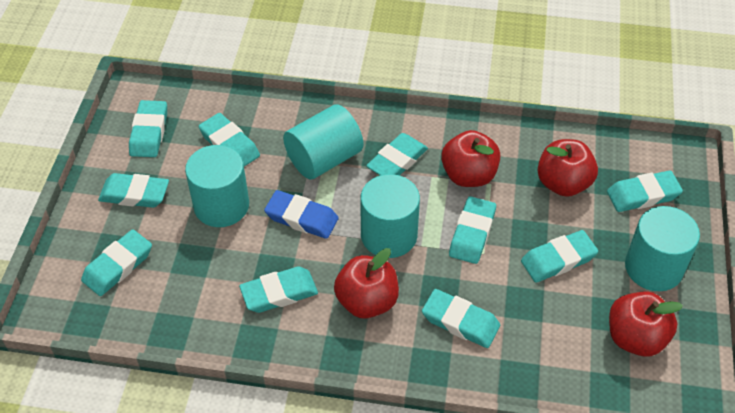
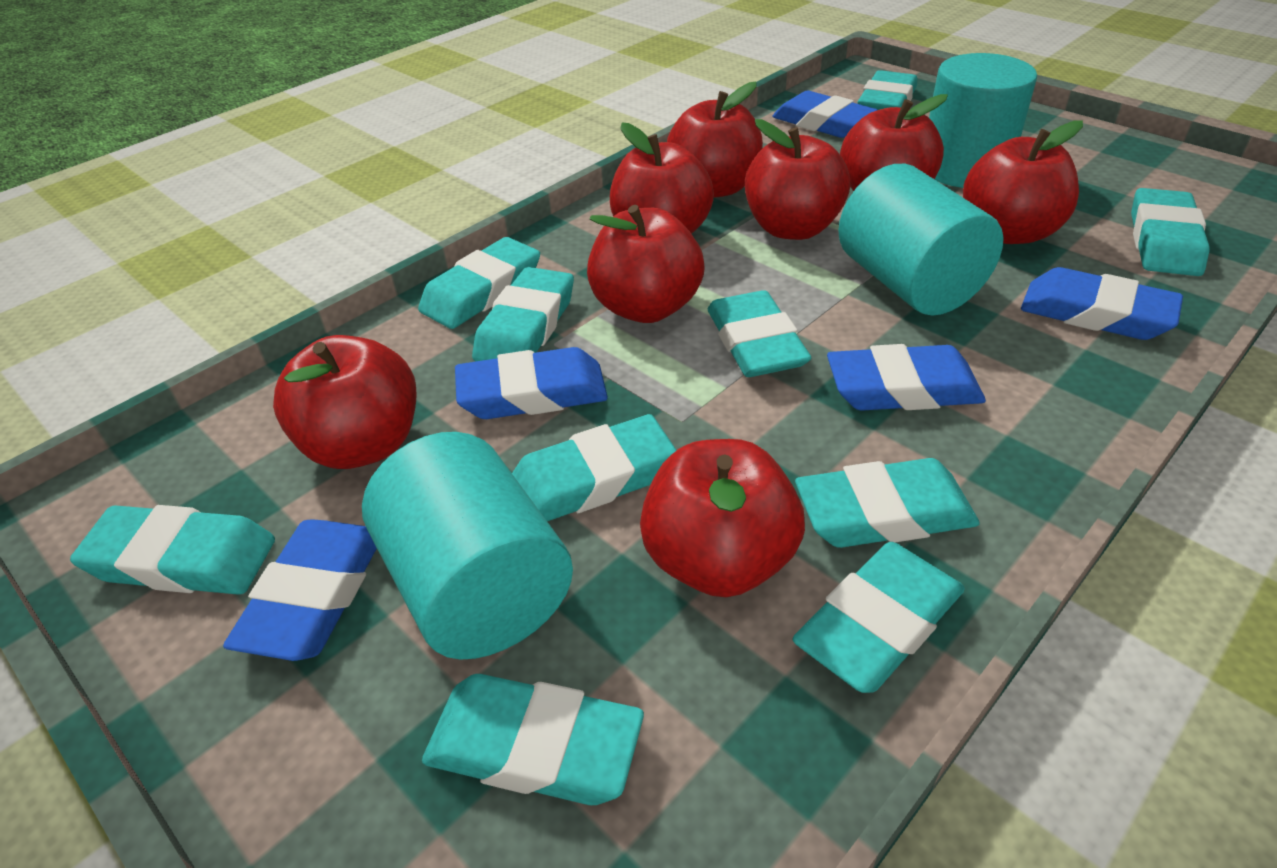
blue eraser: [264,190,339,239] = 1 -> [223,519,377,661] [455,347,608,419] [772,91,877,138] [827,344,986,411] [1021,267,1183,340] = 5
red apple: [334,248,399,319] [441,130,500,187] [537,139,598,197] [609,291,683,357] = 4 -> [273,335,416,469] [587,205,705,323] [610,122,714,234] [640,439,805,597] [667,82,763,198] [745,119,850,240] [840,94,948,191] [963,120,1083,244] = 8
turquoise cylinder: [185,145,249,227] [283,104,363,180] [360,174,420,258] [625,206,700,291] = 4 -> [362,432,573,660] [838,164,1004,315] [929,53,1037,188] = 3

